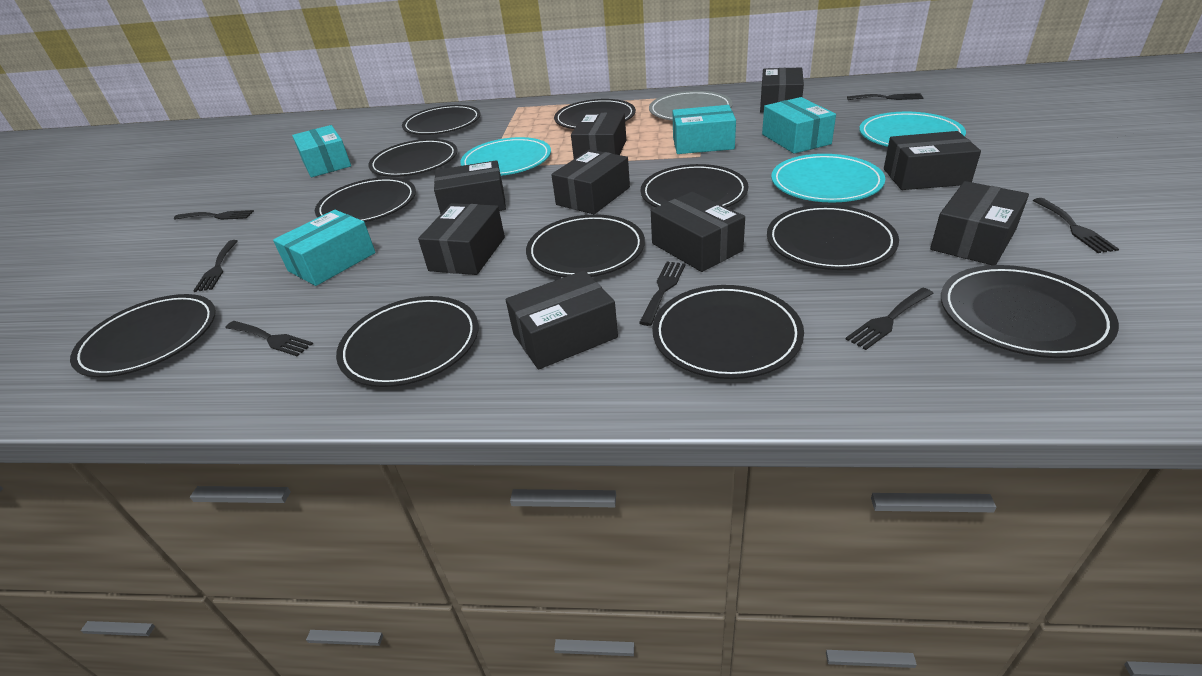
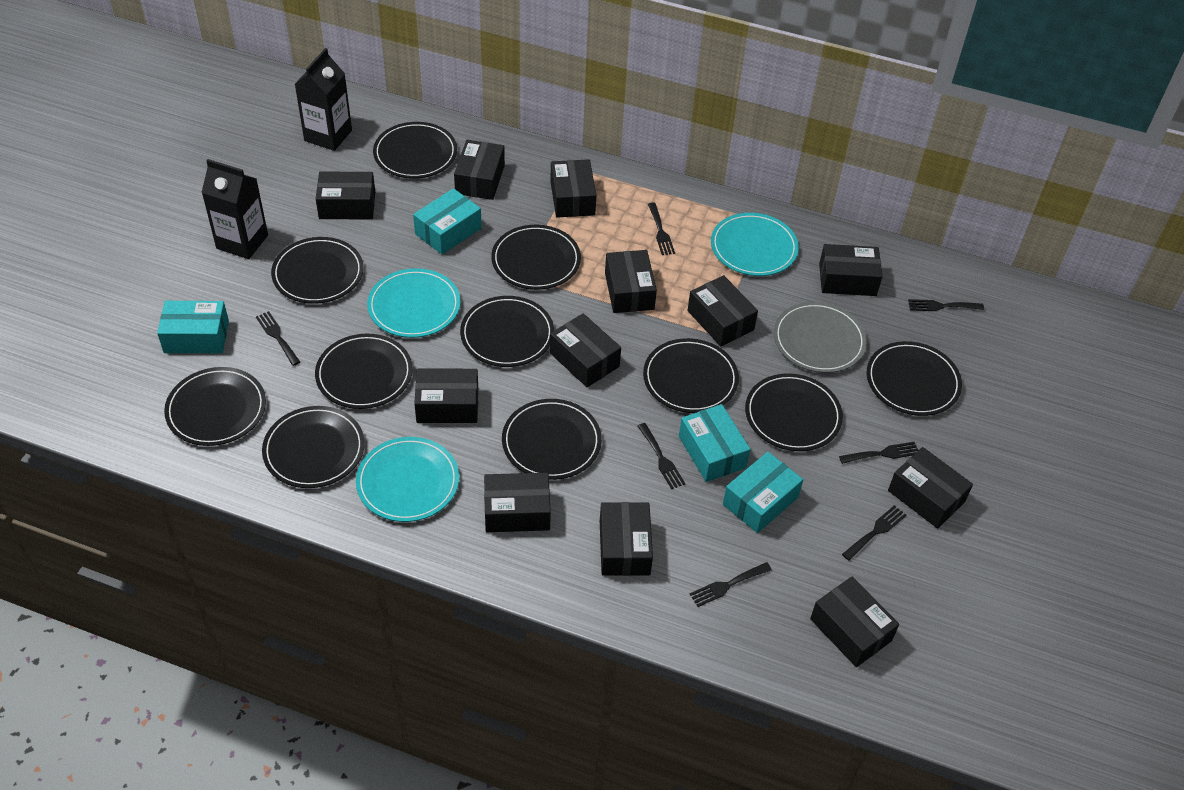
black box: [418,203,505,275] [434,160,506,214] [506,270,618,370] [551,150,630,214] [571,113,626,159] [651,192,745,272] [760,67,804,113] [884,131,981,190] [930,181,1029,265] = 9 -> [316,172,375,219] [414,369,478,423] [454,140,505,200] [484,473,551,532] [550,159,596,218] [550,313,621,387] [600,502,653,576] [605,250,657,313] [687,275,758,347] [810,577,899,667] [819,244,883,296] [888,447,973,528] = 12
black carton: none = 0 -> [201,159,268,259] [294,48,352,151] = 2

